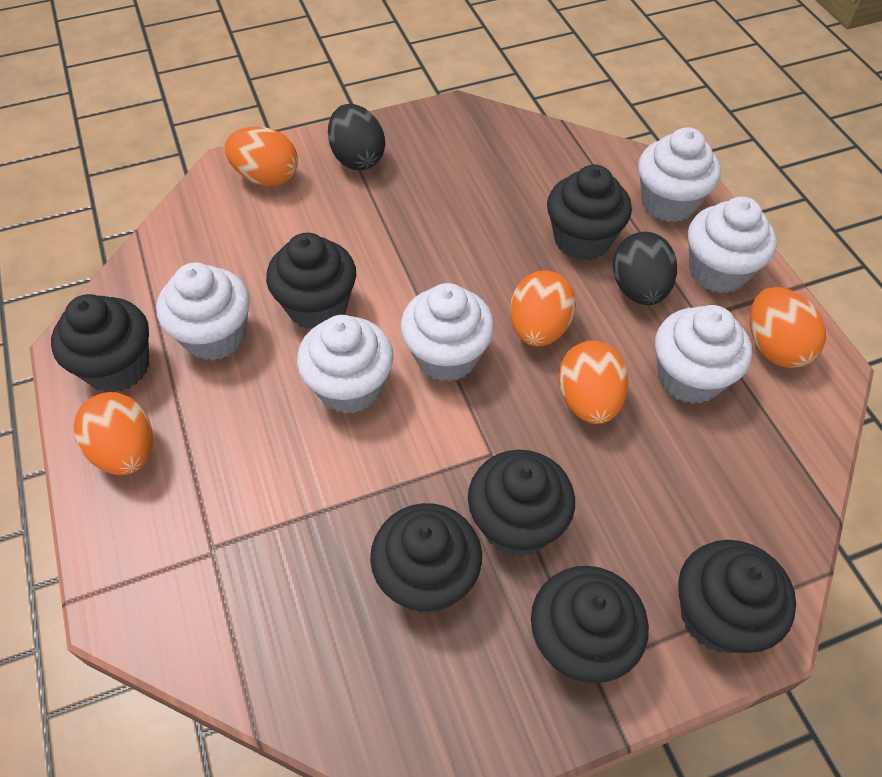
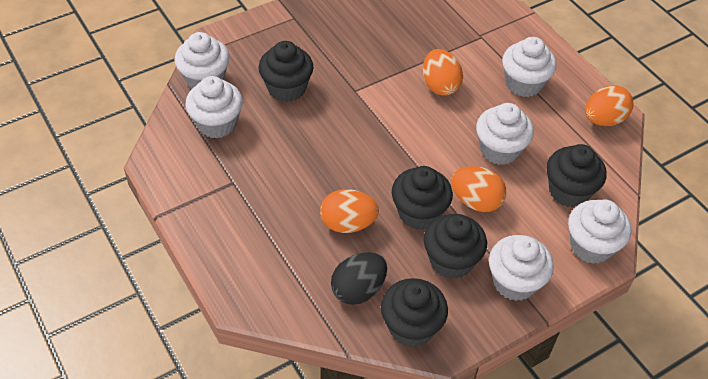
black cupcake: [51,294,149,393] [266,233,356,329] [370,503,482,614] [468,450,575,556] [531,566,649,683] [547,165,632,260] [678,540,796,653] = 7 -> [258,41,314,102] [381,278,448,347] [392,166,453,230] [424,214,487,279] [546,144,607,207] = 5
black egg: [328,104,385,170] [613,232,677,305] = 2 -> [331,252,387,305] = 1
orange egg: [73,392,153,475] [225,126,298,187] [510,270,576,346] [558,341,629,424] [750,287,826,368] = 5 -> [320,189,379,233] [423,49,463,96] [451,166,506,212] [585,85,634,126] = 4

